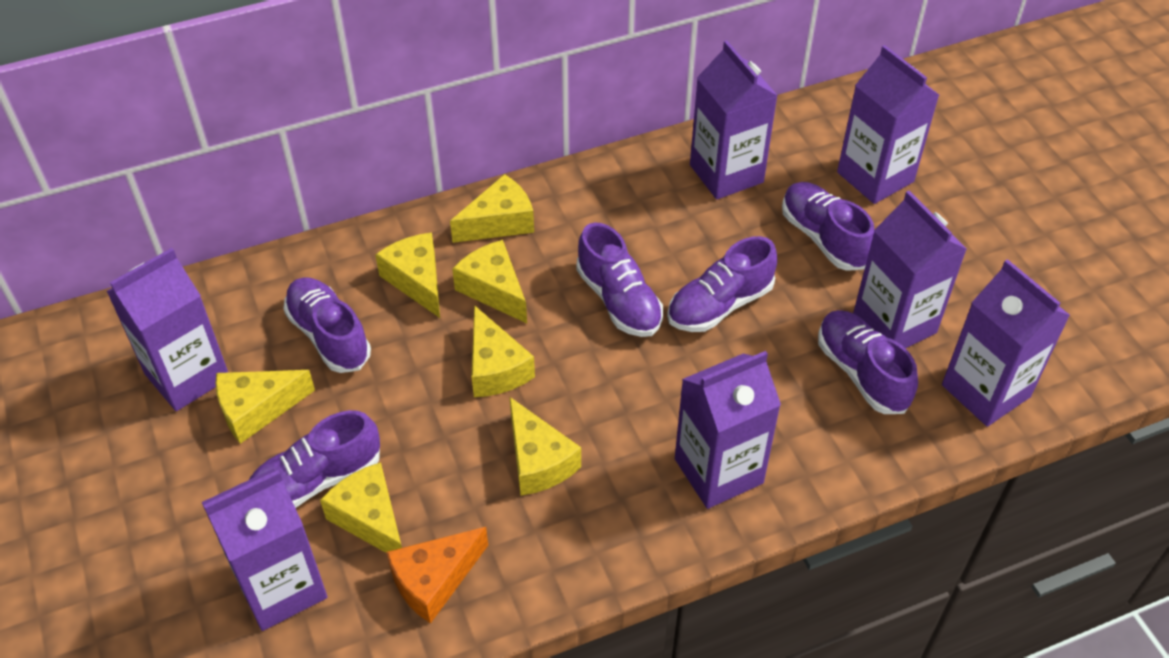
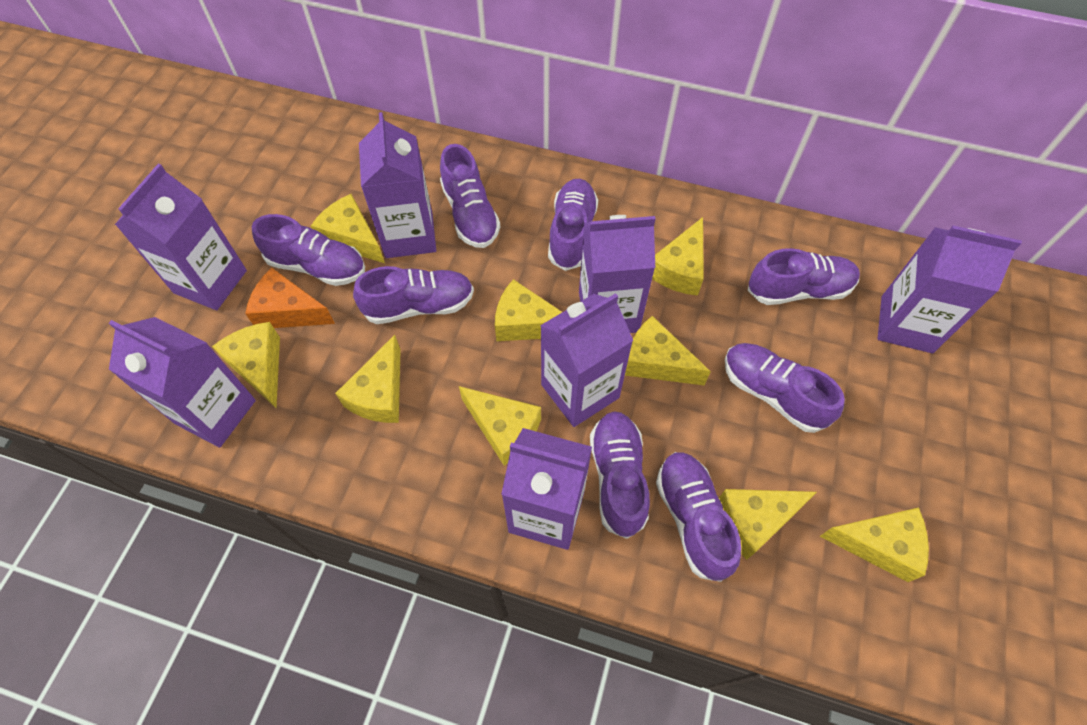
purple shoe: [249,410,380,508] [283,277,371,373] [576,222,663,337] [667,236,777,332] [782,182,875,271] [818,310,918,414] = 6 -> [252,214,365,286] [353,266,474,324] [440,144,500,248] [548,179,598,271] [590,411,650,539] [656,452,741,582] [725,343,845,433] [748,248,860,305] = 8
yellow cheese: [215,370,315,444] [320,462,402,553] [375,232,440,318] [450,174,534,243] [452,240,527,323] [471,305,535,397] [510,397,581,496] = 7 -> [212,322,280,409] [311,194,385,263] [335,335,401,423] [459,386,541,466] [495,279,562,341] [625,316,711,385] [652,217,704,296] [719,489,817,560] [820,508,929,582] = 9

